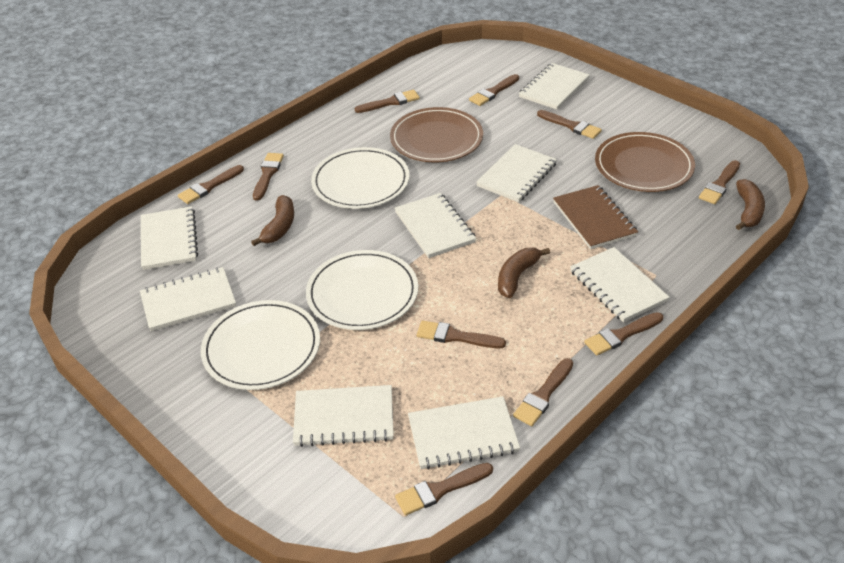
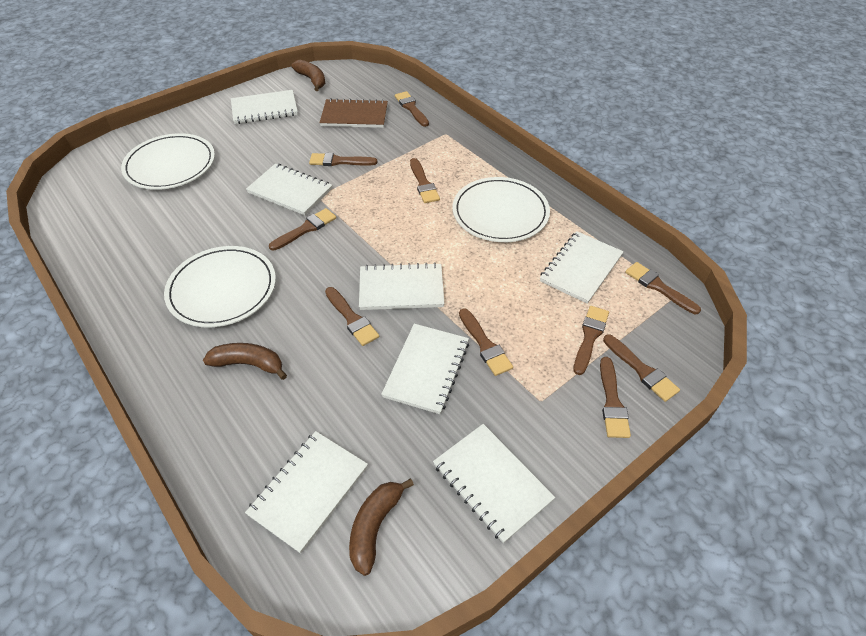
brown plate: [390,107,483,162] [595,132,695,192] = 2 -> none = 0
white notebook: [140,267,236,331] [141,206,198,270] [293,385,394,447] [395,193,476,258] [408,396,520,470] [476,144,557,202] [519,63,590,110] [570,247,670,323] = 8 -> [231,90,298,124] [245,431,368,553] [246,163,332,215] [359,262,445,310] [381,324,469,414] [433,424,555,543] [540,231,624,304] = 7

